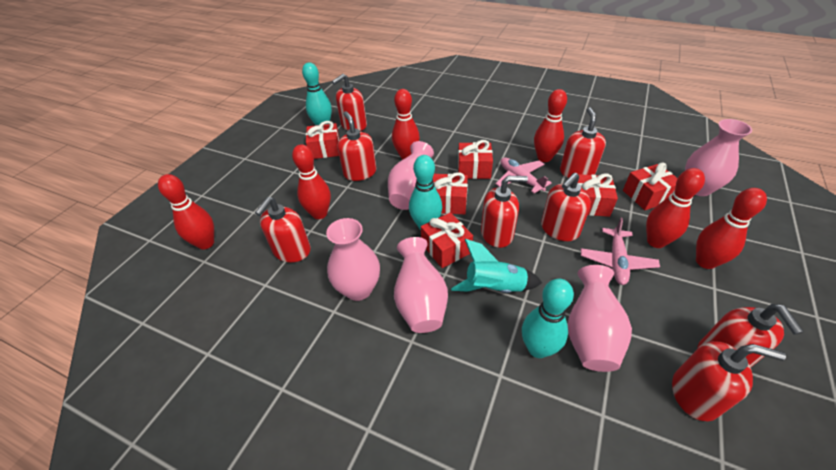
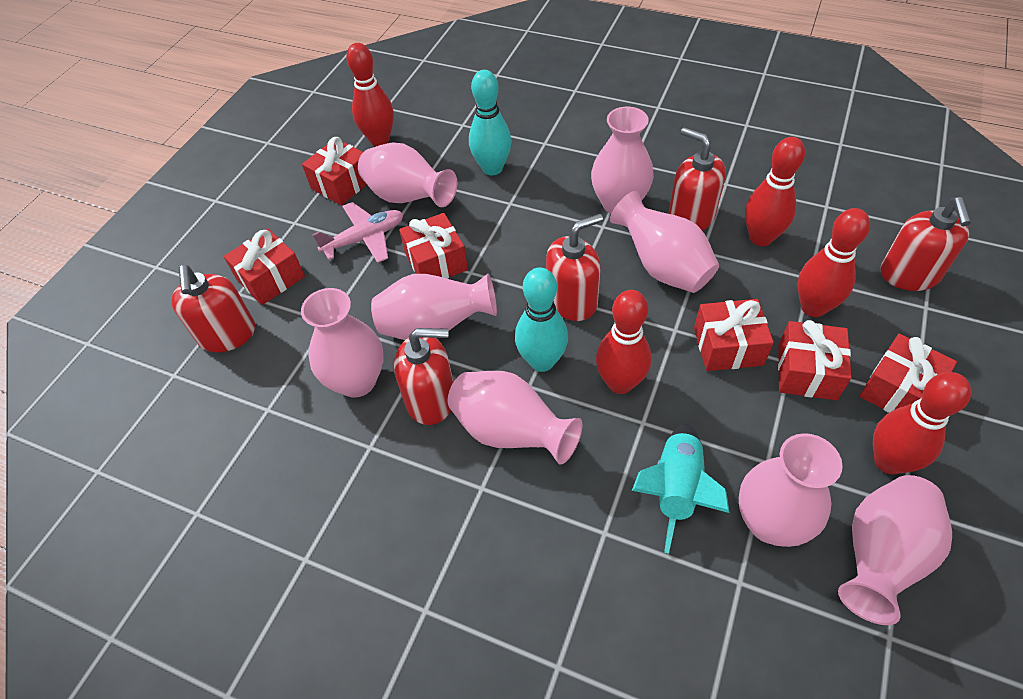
pink plane: [496,157,552,193] [581,218,660,285] = 2 -> [312,202,403,263] = 1
pink vase: [326,218,380,301] [388,141,434,210] [394,237,448,333] [567,265,632,372] [685,119,752,196] = 5 -> [301,288,383,398] [358,142,457,207] [371,273,497,340] [448,371,582,465] [591,107,654,214] [610,191,719,293] [739,433,843,547] [838,475,952,625] = 8
red bowling pin: [158,174,214,250] [292,144,331,219] [392,89,420,159] [534,89,567,162] [646,168,705,248] [696,188,767,269] = 6 -> [346,43,394,146] [596,290,651,394] [745,137,805,246] [798,208,870,317] [873,372,971,474] = 5
red soap dispenser: [255,197,311,262] [332,74,367,131] [338,111,376,181] [481,176,528,248] [541,173,591,241] [560,107,606,178] [672,341,786,421] [697,304,804,368] = 8 -> [171,265,255,352] [394,328,453,425] [546,214,603,321] [668,127,726,231] [881,197,971,291] = 5
turquoise bowling pin: [302,62,332,125] [409,155,442,230] [522,279,574,358] = 3 -> [469,70,512,175] [515,267,568,372] = 2

